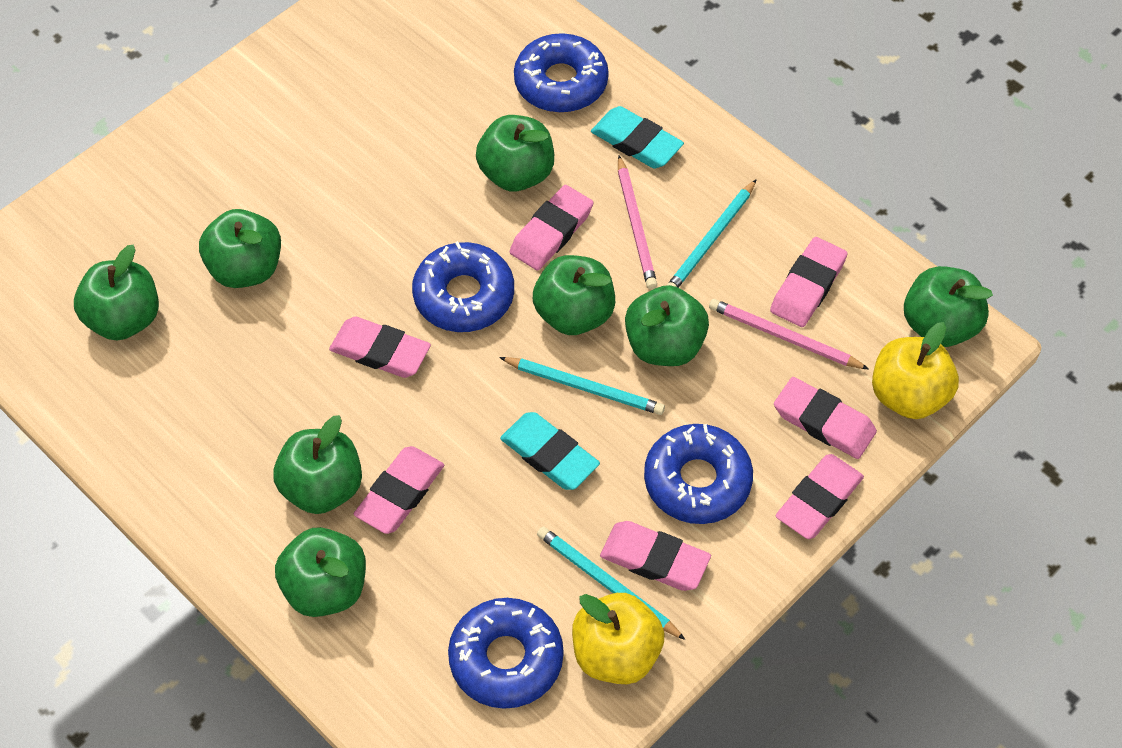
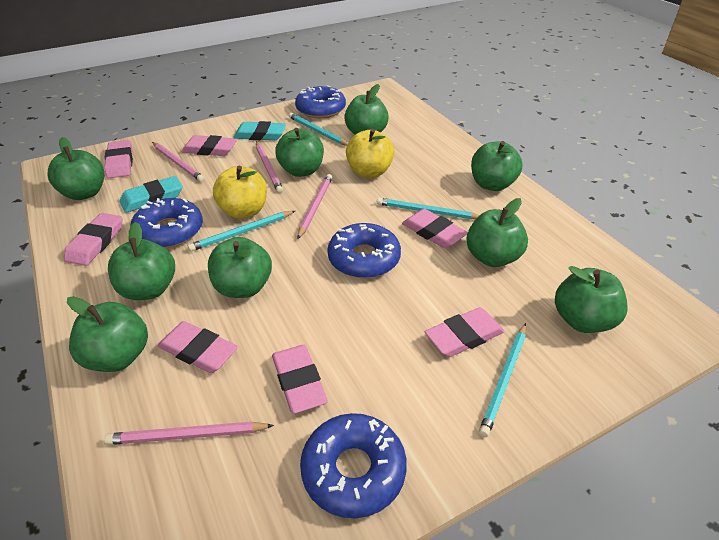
green apple: [74,245,159,340] [199,209,281,288] [273,415,362,514] [275,527,366,617] [476,115,554,192] [533,255,615,335] [625,285,709,366] [904,266,993,347] = 8 -> [48,137,104,200] [67,296,148,372] [108,222,175,300] [208,237,272,298] [275,128,324,177] [344,84,389,134] [466,198,528,267] [471,141,523,191] [555,266,628,333] = 9
pink pencil: [618,156,657,289] [709,299,869,369] = 2 -> [104,421,274,445] [152,142,204,182] [256,141,283,193] [298,174,333,239] = 4
turquoise pencil: [499,357,665,415] [537,526,686,640] [666,179,757,288] = 3 -> [188,211,295,252] [289,113,348,146] [377,198,480,219] [479,323,526,437] = 4

